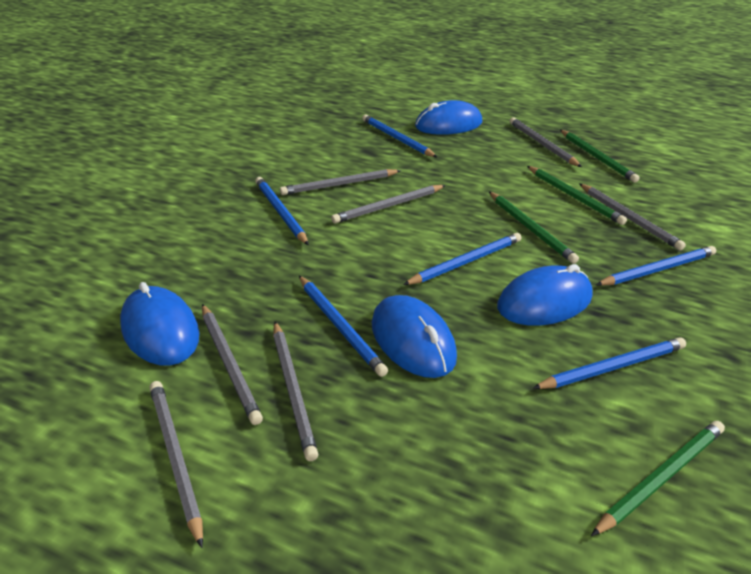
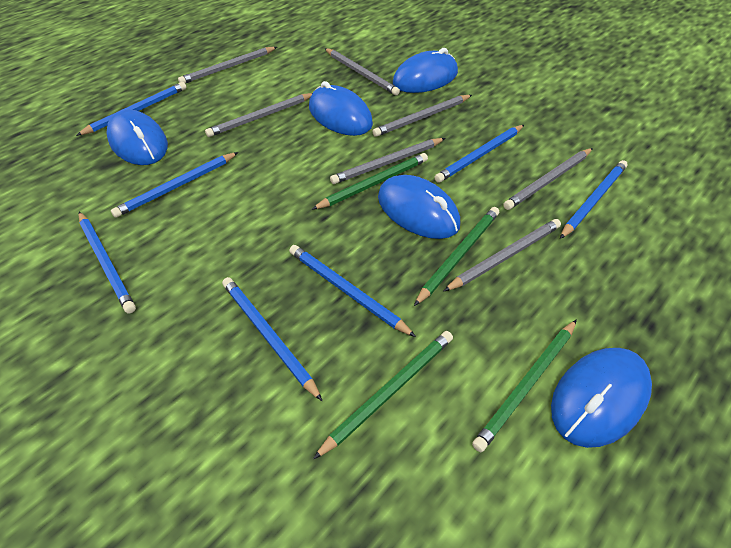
blue mouse: [120,282,200,366] [372,295,457,378] [415,100,482,135] [497,264,593,326] = 4 -> [107,109,168,165] [309,81,373,136] [378,175,460,239] [393,48,458,93] [551,348,652,448] = 5
blue pencil: [255,177,309,245] [299,276,388,377] [362,114,438,158] [403,233,521,285] [532,337,686,389] [596,246,716,286] = 6 -> [76,82,187,136] [79,212,136,314] [111,152,238,218] [222,277,322,401] [289,245,416,337] [434,125,524,183] [560,160,628,239] = 7

